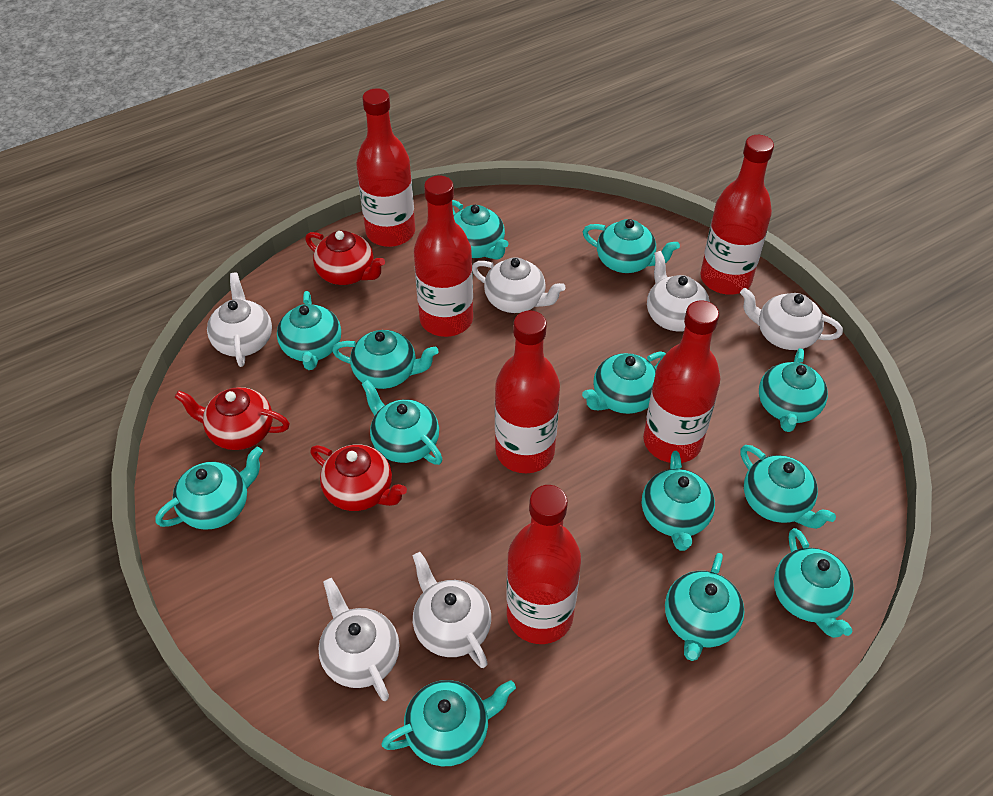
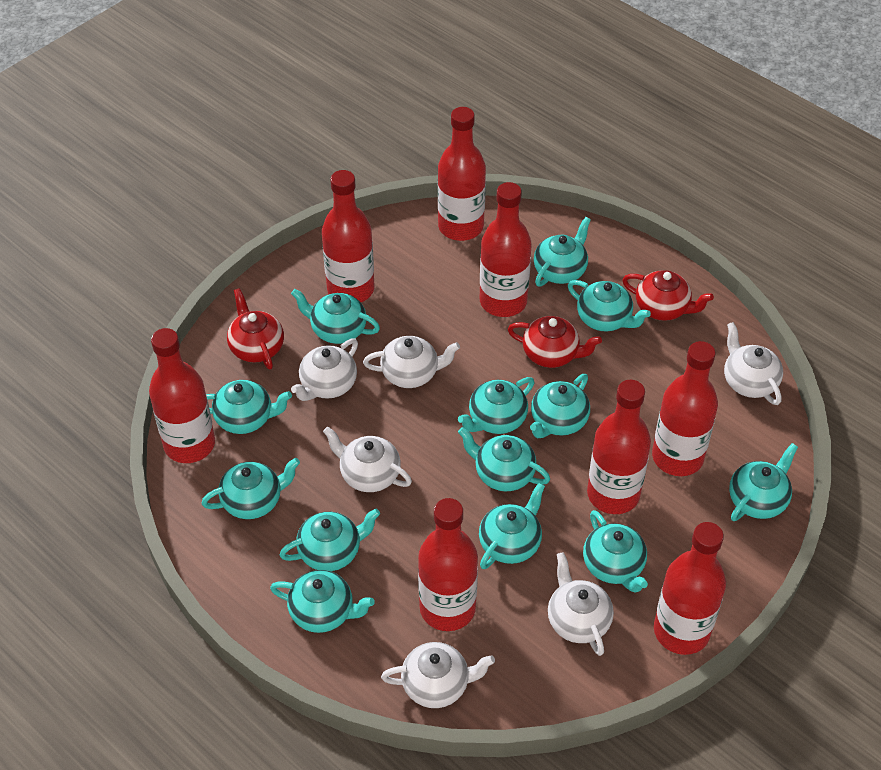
red bottle: [356,88,415,247] [414,175,473,337] [495,310,560,473] [506,485,581,644] [643,300,720,463] [700,135,774,295] = 6 -> [149,328,215,463] [322,170,374,302] [418,498,478,631] [438,107,486,241] [480,182,532,317] [587,380,651,514] [652,341,718,476] [654,522,726,655] = 8

